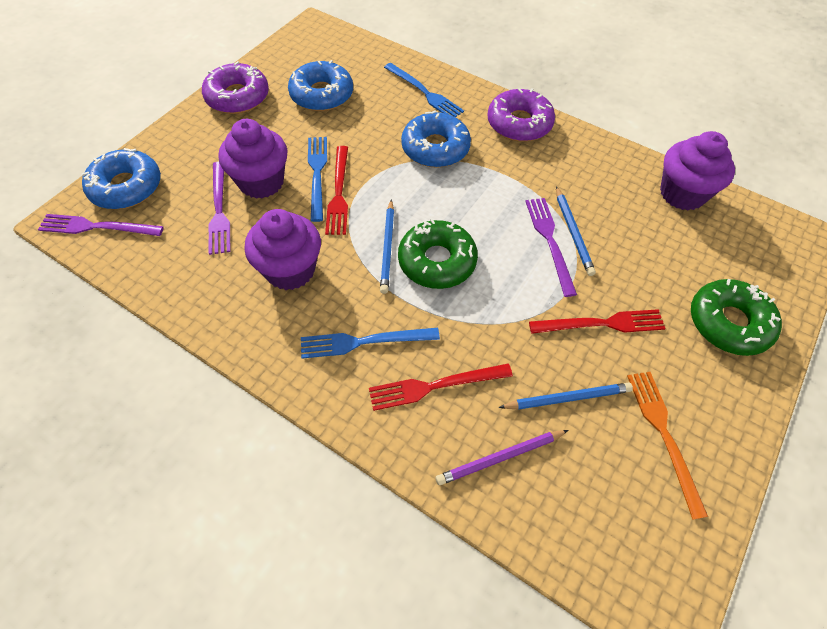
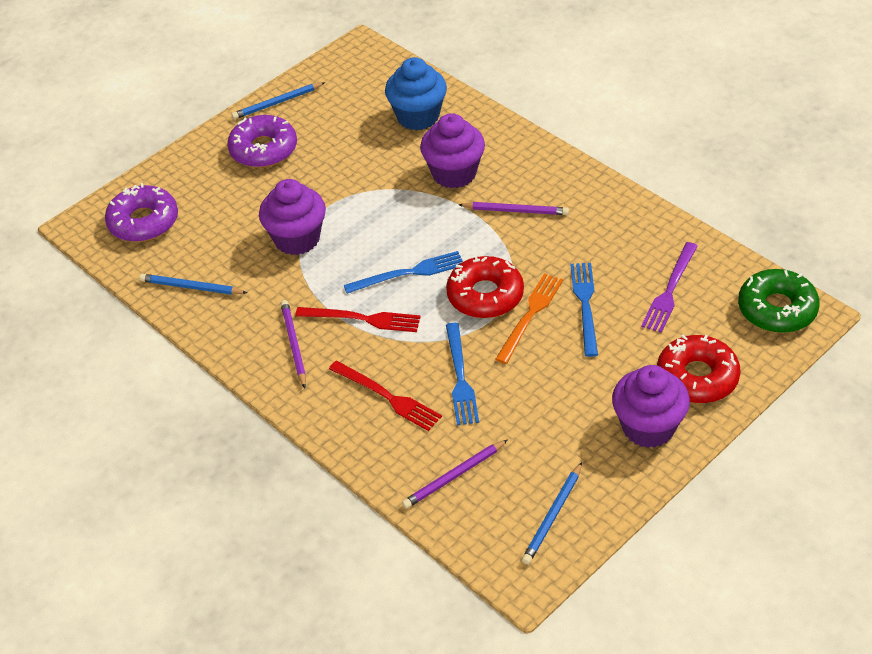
blue cupcake: none = 0 -> [385,57,447,130] = 1
blue donut: [82,148,161,209] [288,60,353,111] [401,110,471,168] = 3 -> none = 0
green donut: [398,218,478,289] [691,279,782,356] = 2 -> [738,269,820,333] = 1
purple fork: [38,214,164,236] [209,162,231,255] [525,198,577,297] = 3 -> [641,242,698,333] = 1
purple pencil: [436,430,568,485] = 1 -> [281,300,306,388] [402,440,508,509] [459,202,569,215] = 3
red donut: none = 0 -> [446,256,524,318] [657,335,741,403] = 2
red fork: [325,146,348,235] [369,364,513,411] [529,309,666,334] = 3 -> [295,307,421,332] [329,361,442,431] = 2

